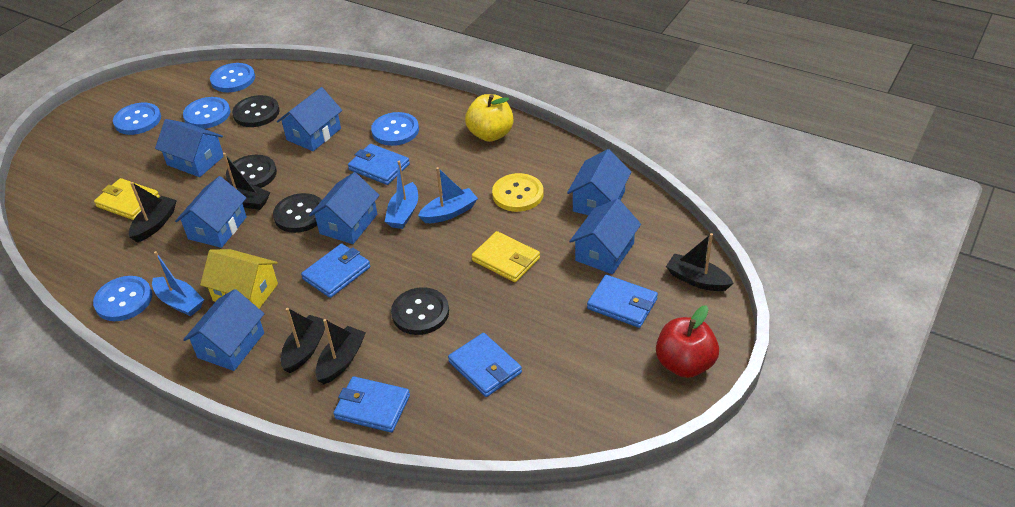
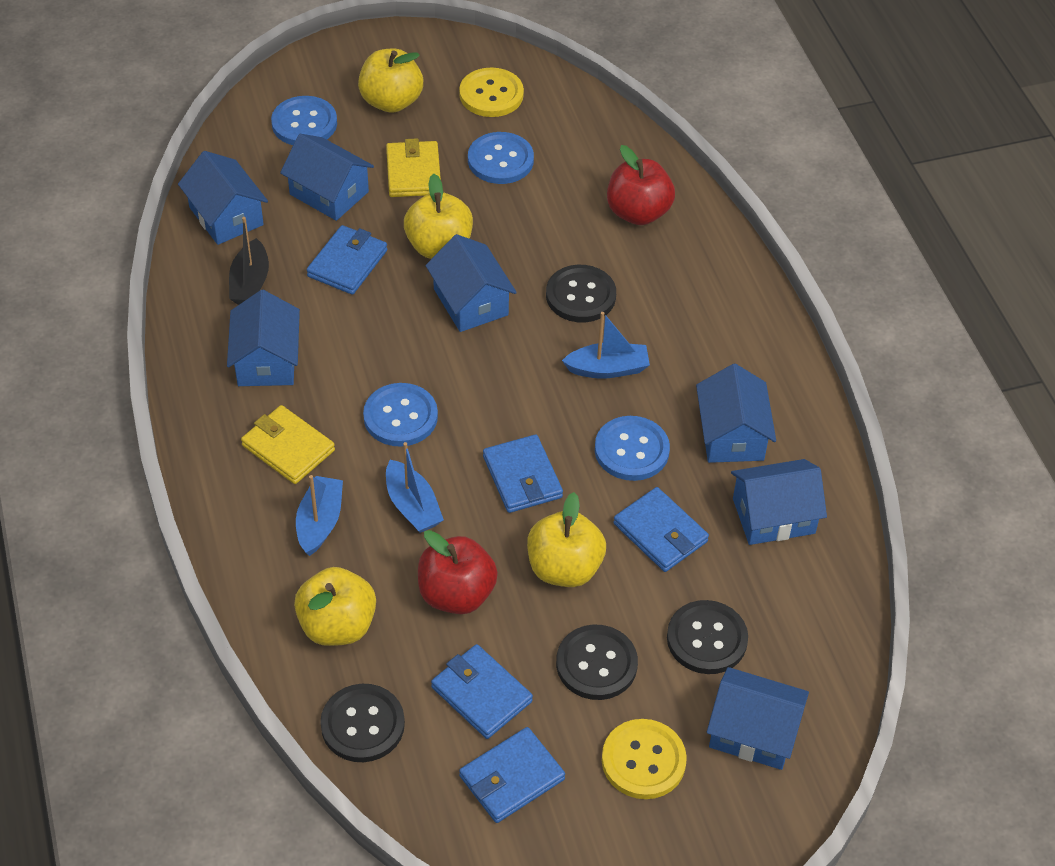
black boat: [129,182,177,243] [223,153,270,210] [281,308,328,373] [315,319,366,384] [666,233,734,291] = 5 -> [229,217,269,305] = 1
blue button: [93,276,152,321] [113,103,161,135] [183,97,230,129] [210,63,255,92] [371,112,419,146] = 5 -> [271,96,337,145] [363,383,438,447] [468,132,534,184] [595,416,670,481] = 4
red apple: [656,305,719,378] = 1 -> [418,530,498,614] [607,145,675,225] = 2
yellow apple: [465,94,513,142] = 1 -> [294,567,376,646] [358,49,423,113] [404,174,473,259] [527,492,606,587] = 4
yellow button: [492,173,543,212] = 1 -> [459,68,524,117] [602,719,687,799] = 2
yellow house: [200,249,278,309] = 1 -> none = 0

